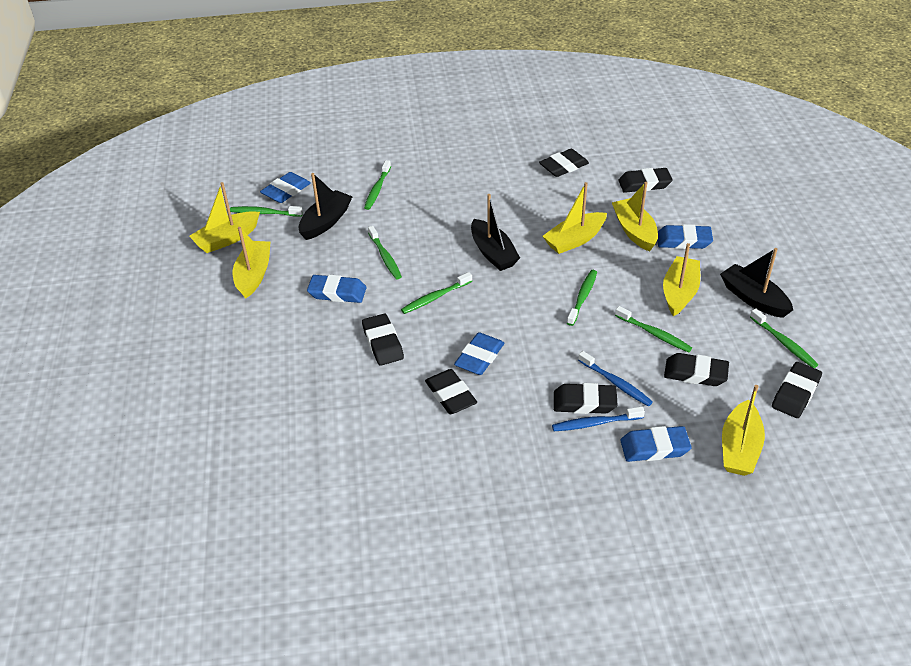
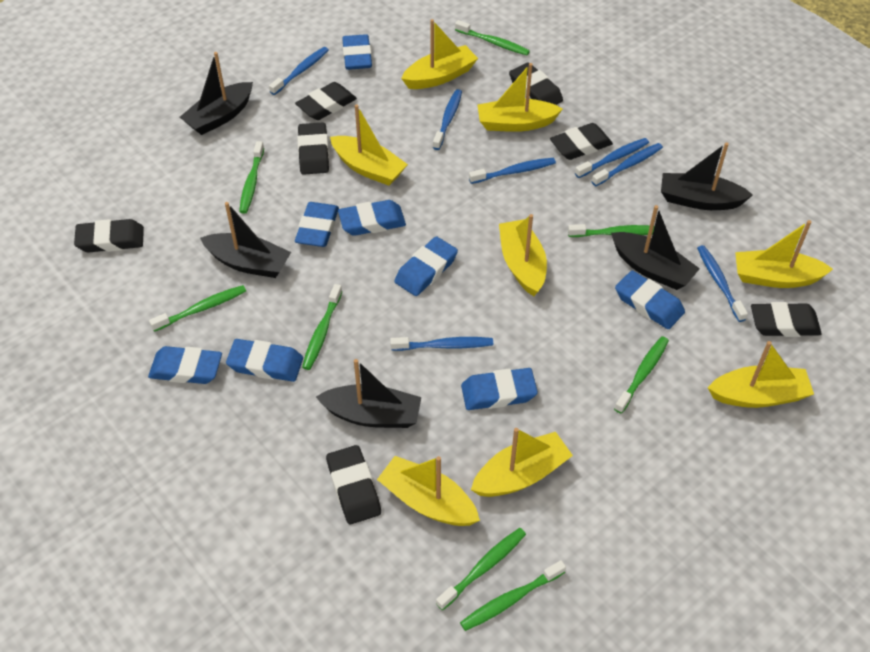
black boat: [299,173,353,240] [471,194,520,271] [720,248,793,318] = 3 -> [180,52,253,135] [200,202,291,278] [316,359,421,428] [611,205,700,290] [661,142,753,210] = 5
blue eraser: [260,172,311,203] [307,275,367,303] [454,333,504,375] [620,426,692,462] [657,224,713,249] = 5 -> [148,346,222,384] [226,339,303,382] [295,202,339,247] [338,200,406,236] [342,34,372,70] [394,236,458,296] [461,368,538,410] [615,270,685,329] = 8
blue toothbrush: [552,407,645,431] [578,351,653,407] = 2 -> [269,47,329,95] [390,337,493,351] [433,89,462,150] [469,158,556,184] [575,138,649,178] [592,143,663,186] [697,245,748,322] = 7
green toothbrush: [230,206,303,217] [364,160,391,210] [368,226,402,279] [401,272,472,314] [567,270,597,326] [615,306,692,352] [750,308,818,368] = 7 -> [149,285,246,332] [239,141,264,214] [302,284,342,370] [436,528,526,610] [455,20,530,55] [460,560,566,631] [568,224,654,237] [614,336,669,414] = 8
yellow boat: [189,182,260,253] [233,227,270,299] [542,182,607,254] [612,182,658,252] [663,243,700,316] [722,385,765,476] = 6 -> [330,104,408,186] [377,456,480,526] [401,19,478,89] [471,428,573,497] [478,63,563,132] [499,214,547,296] [708,341,814,408] [735,220,833,288] = 8

